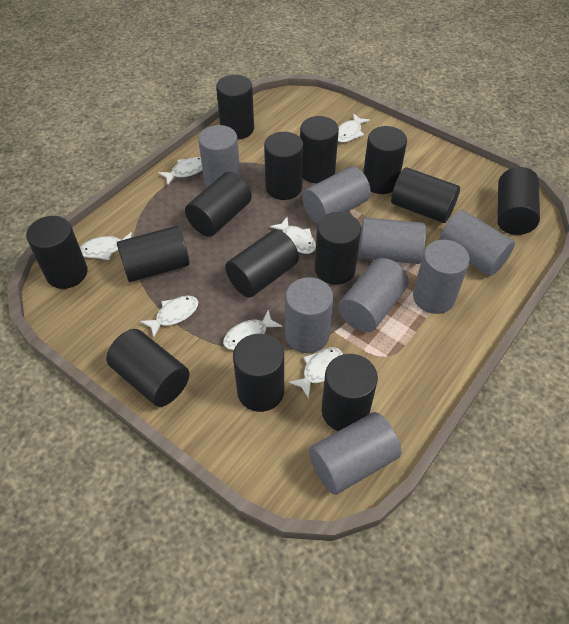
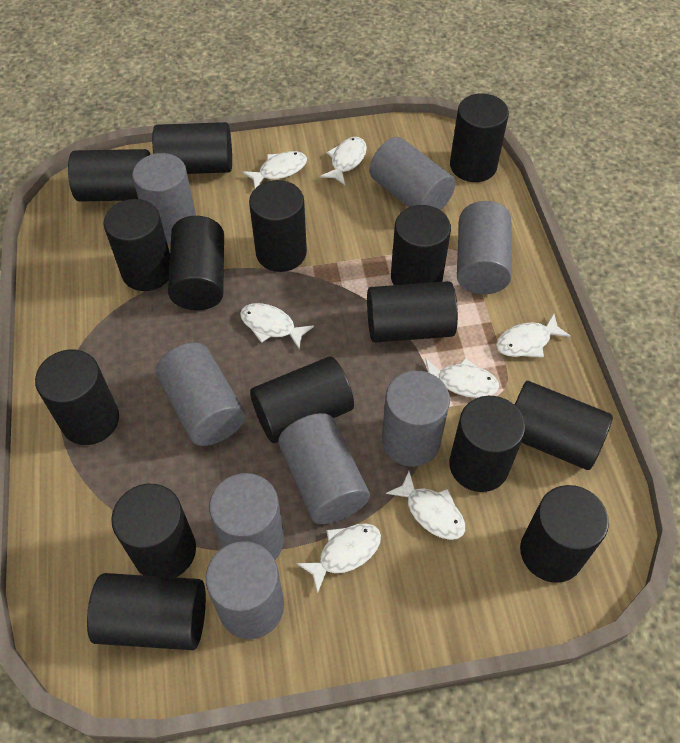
black cylinder: [26,216,88,289] [106,329,190,407] [117,226,189,282] [185,172,252,237] [216,75,254,139] [225,230,299,297] [233,334,284,412] [264,132,304,200] [300,116,339,183] [315,212,361,285] [322,354,378,431] [363,126,407,194] [391,167,460,223] [497,167,540,235] = 14 -> [35,349,119,445] [68,149,150,202] [87,573,206,650] [104,199,170,291] [111,484,196,577] [152,122,232,174] [168,216,224,310] [249,180,307,272] [250,357,354,443] [367,281,458,343] [391,205,451,285] [449,396,525,492] [450,93,509,182] [515,381,613,470] [520,485,609,583] = 15

